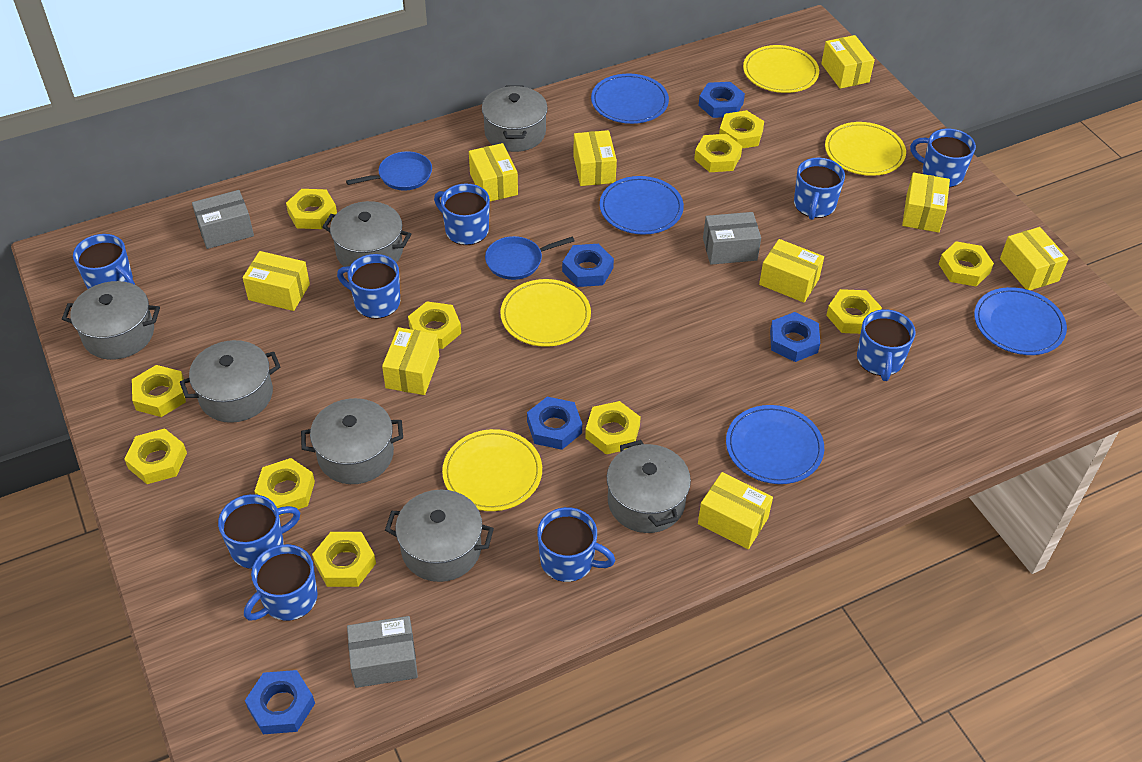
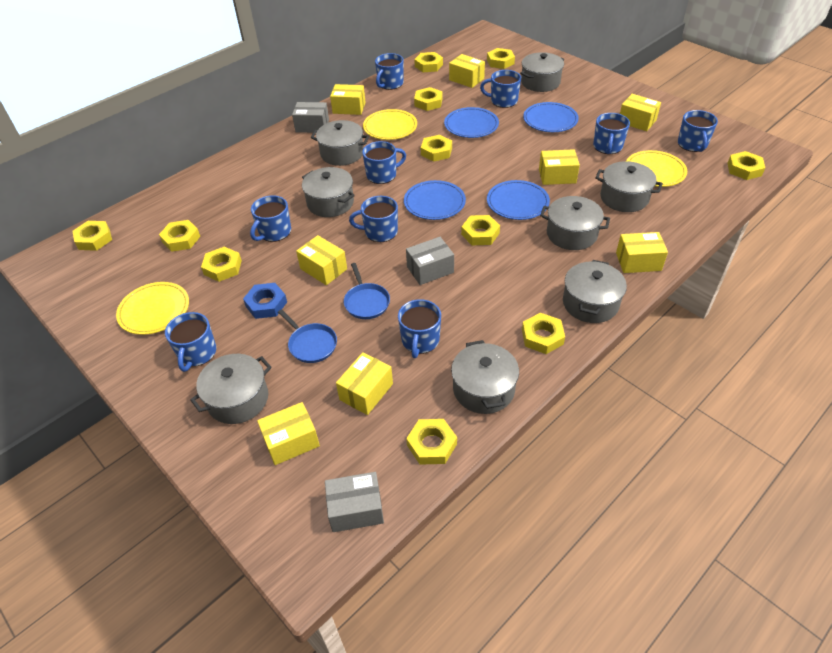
blue nut: [245,670,315,734] [527,397,582,450] [562,244,614,287] [698,82,745,118] [770,312,820,362] = 5 -> [243,283,287,319] = 1
grey pot: [62,281,160,360] [180,340,281,423] [301,398,403,484] [322,201,411,267] [385,490,494,582] [482,85,548,152] [607,440,691,533] = 7 -> [190,354,272,424] [302,167,355,217] [311,120,369,166] [451,340,519,414] [520,52,564,92] [540,196,610,250] [563,260,627,323] [595,161,663,212] = 8
yellow box: [243,251,310,311] [382,327,439,395] [469,143,518,201] [573,130,617,186] [698,472,773,549] [759,239,824,303] [821,35,875,89] [902,173,950,233] [1000,227,1068,290] = 9 -> [257,402,320,465] [296,235,347,285] [330,84,366,115] [336,352,393,415] [449,54,485,88] [539,149,580,185] [616,232,668,273] [620,94,661,131] = 8
yellow plate: [442,429,542,511] [500,279,591,347] [743,45,819,93] [825,122,906,176] = 4 -> [116,282,189,335] [363,109,417,140] [626,150,687,187] = 3

